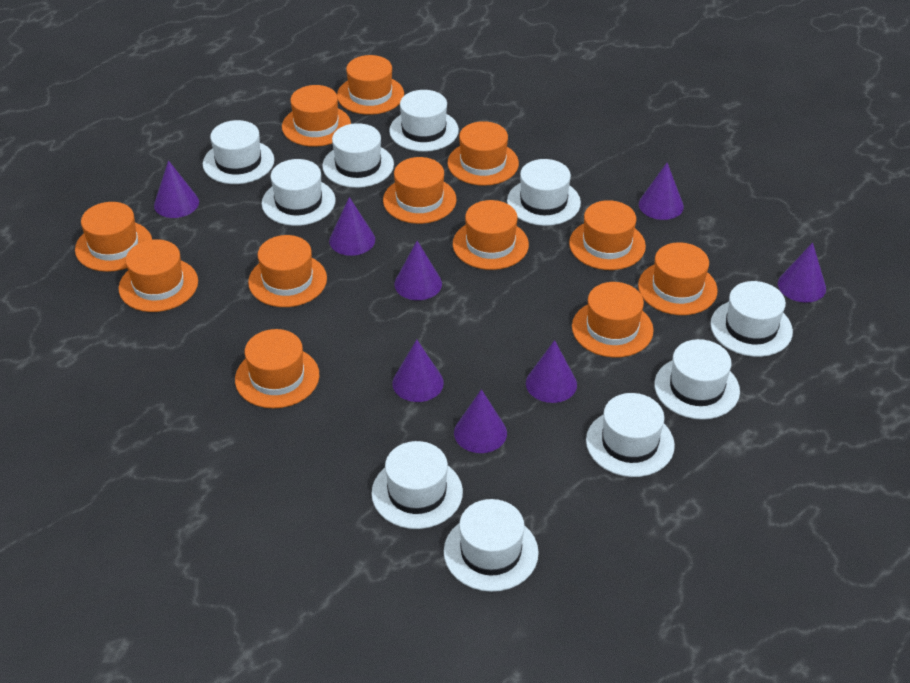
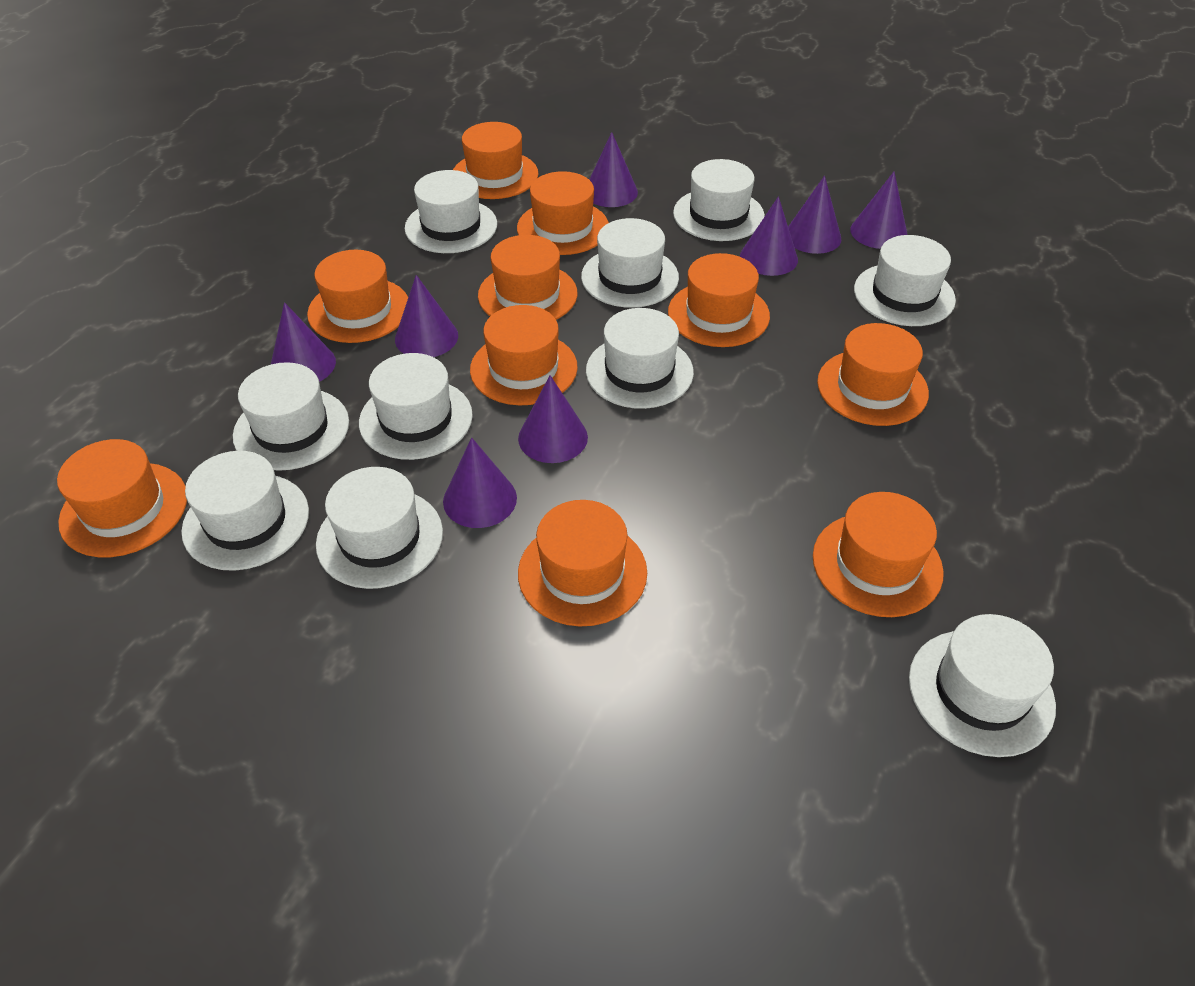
orange hat: [75,202,152,272] [119,239,198,312] [235,329,319,408] [248,235,327,307] [282,85,351,147] [337,55,404,115] [383,157,456,224] [448,121,519,186] [453,200,529,270] [569,200,646,270] [572,282,654,358] [638,242,718,315] = 12 -> [57,439,187,557] [307,250,408,343] [453,122,538,199] [470,305,578,405] [478,235,577,320] [517,171,609,255] [518,500,647,627] [668,253,770,347] [813,492,944,617] [817,323,929,426] = 10

